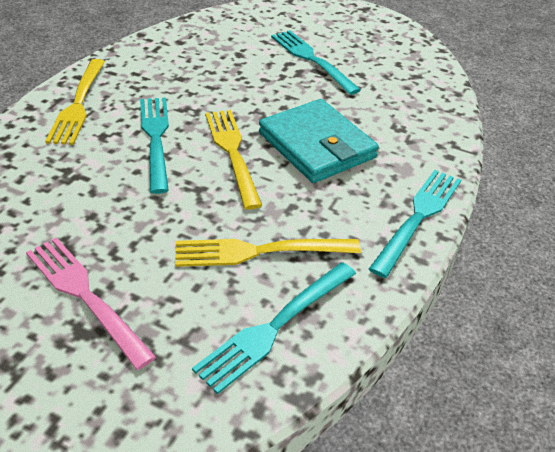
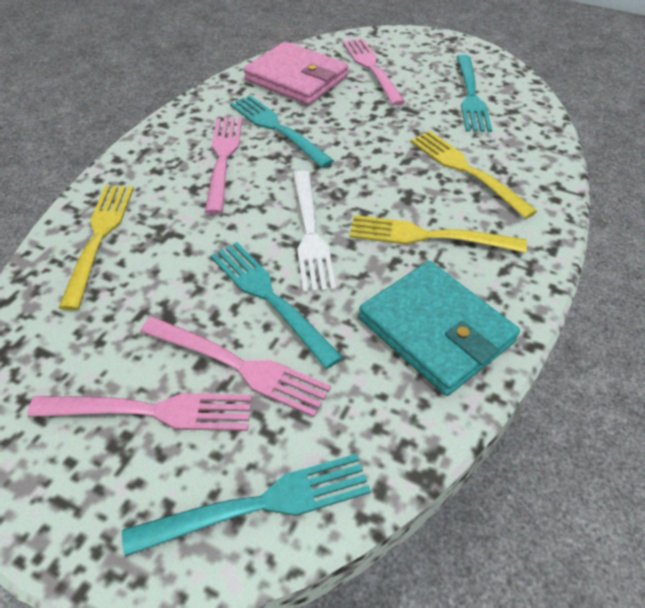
pink fork: [26,237,156,370] = 1 -> [27,393,252,431] [140,317,331,417] [205,118,242,214] [343,39,405,106] = 4
pink wallet: none = 0 -> [243,42,348,105] = 1
white fork: none = 0 -> [293,171,336,293] = 1

